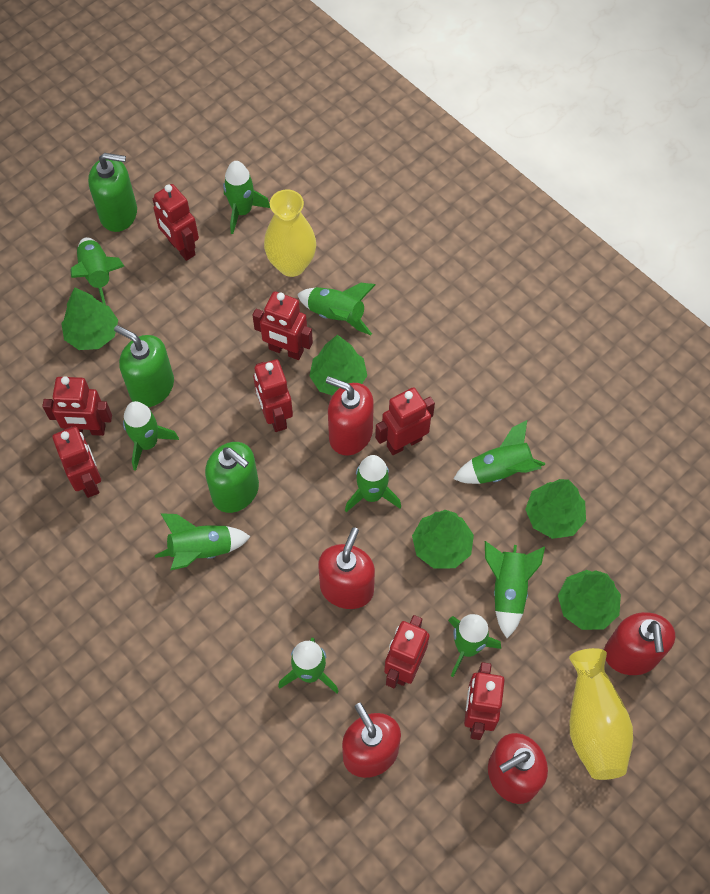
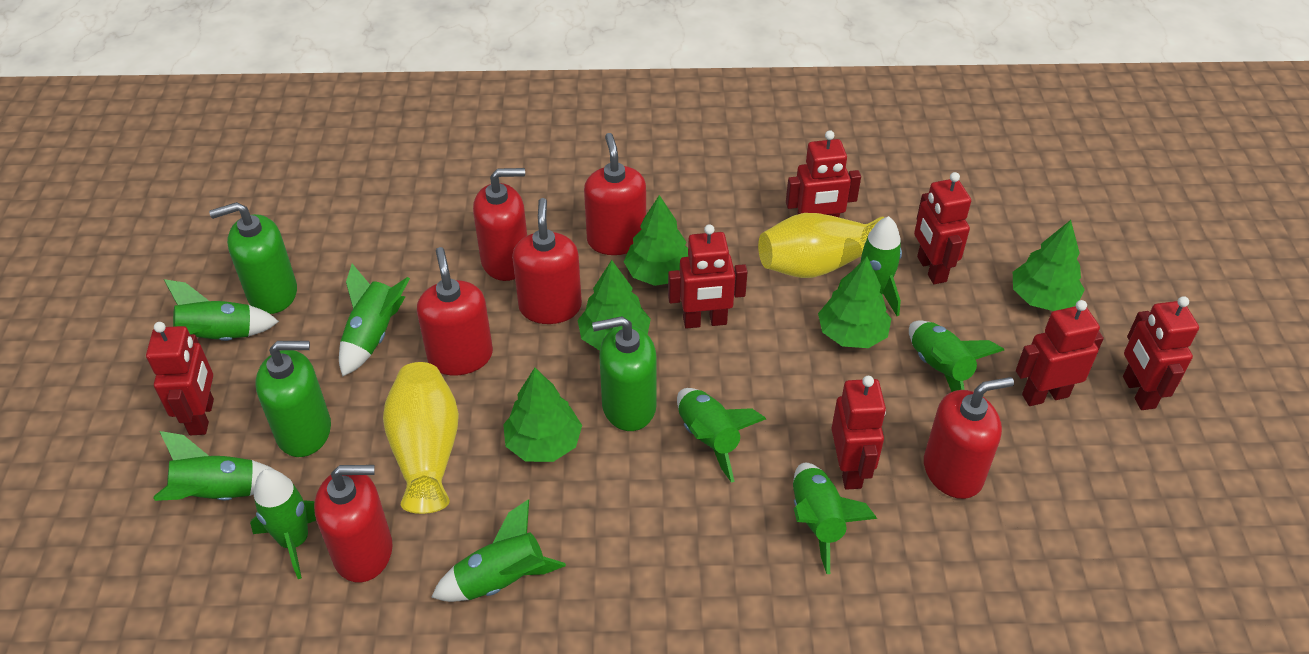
green rocket: [70,237,124,305] [123,401,179,471] [155,513,251,571] [223,161,270,234] [278,638,339,693] [297,283,375,335] [345,455,401,512] [448,614,501,677] [453,420,545,484] [485,541,545,638] = 10 -> [154,431,275,501] [164,279,279,341] [250,469,316,579] [339,264,410,377] [431,499,566,602] [677,388,766,483] [793,463,877,574] [838,216,902,316] [909,320,1004,392] = 9
red robot: [42,376,112,436] [53,426,101,498] [153,184,199,261] [252,291,313,360] [253,359,293,432] [375,387,435,455] [384,615,430,688] [464,662,505,740] = 8 -> [146,322,214,435] [668,224,747,329] [786,130,861,218] [832,376,886,490] [914,172,971,284] [1016,300,1104,406] [1123,296,1199,410] = 7
red soap dispenser: [318,527,375,609] [326,376,374,456] [342,703,401,778] [488,733,548,804] [604,612,675,675] = 5 -> [314,465,393,582] [417,247,493,376] [473,168,527,281] [512,198,582,324] [584,133,646,255] [924,377,1014,499] = 6

